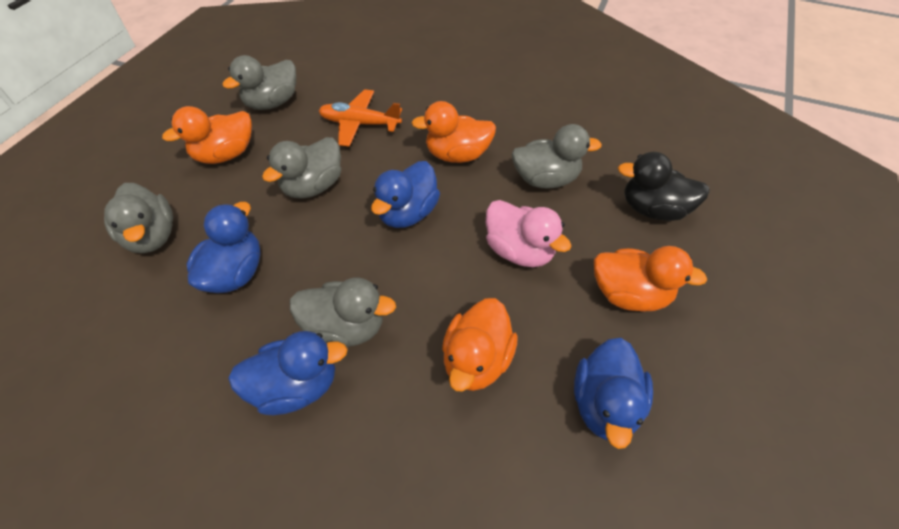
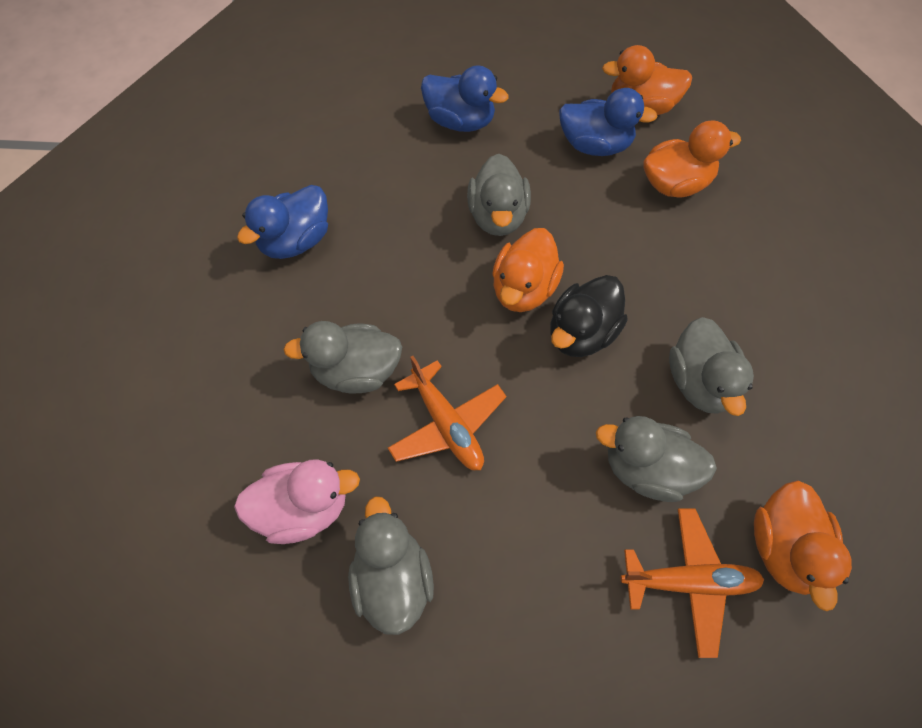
blue duck: [186,202,261,293] [228,331,348,415] [371,161,440,228] [574,338,653,449] = 4 -> [237,185,328,259] [421,65,509,132] [559,88,658,156] = 3
orange plane: [319,89,402,147] = 1 -> [388,356,506,470] [621,509,764,658] = 2

